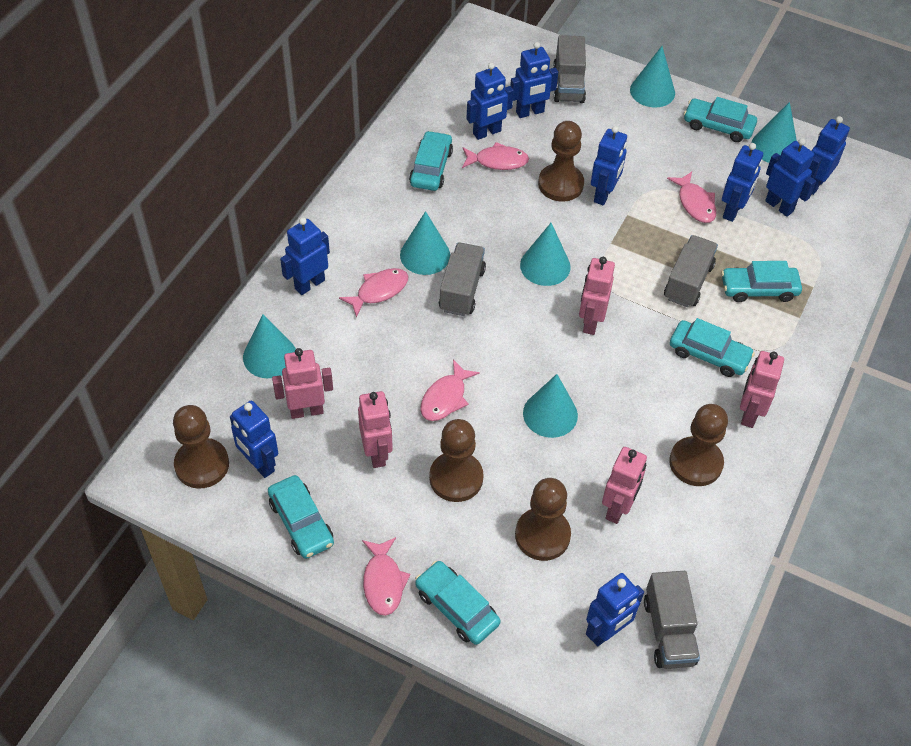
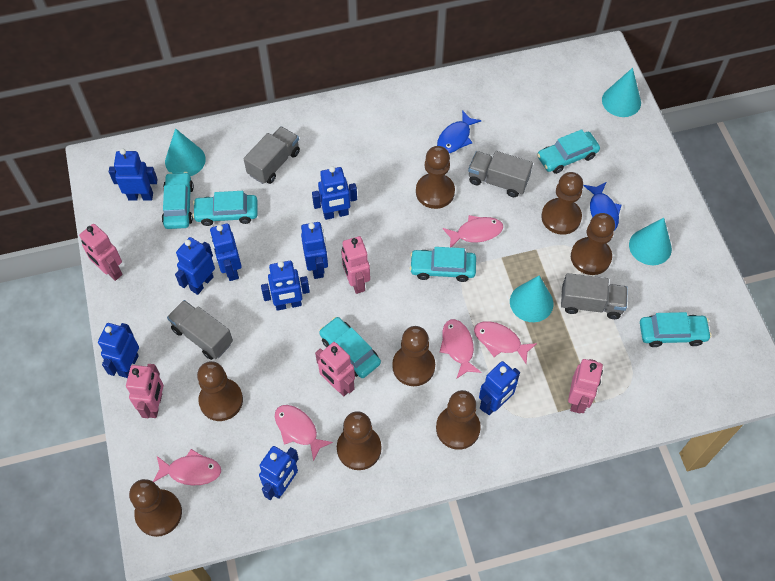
blue fish: none = 0 -> [437,110,482,153] [583,182,622,231] = 2
brown pawn: [173,405,229,488] [429,419,484,502] [515,478,571,561] [538,121,584,202] [669,404,728,486] = 5 -> [129,479,182,537] [197,361,243,421] [337,411,381,470] [392,326,435,386] [416,146,455,209] [436,390,481,450] [541,172,583,235] [571,213,615,275] = 8
turquoise cone: [243,314,296,378] [400,211,450,275] [520,223,571,286] [523,374,578,438] [630,46,675,108] [751,102,797,163] = 6 -> [165,128,206,176] [510,276,553,322] [602,68,641,117] [629,218,672,265] = 4

